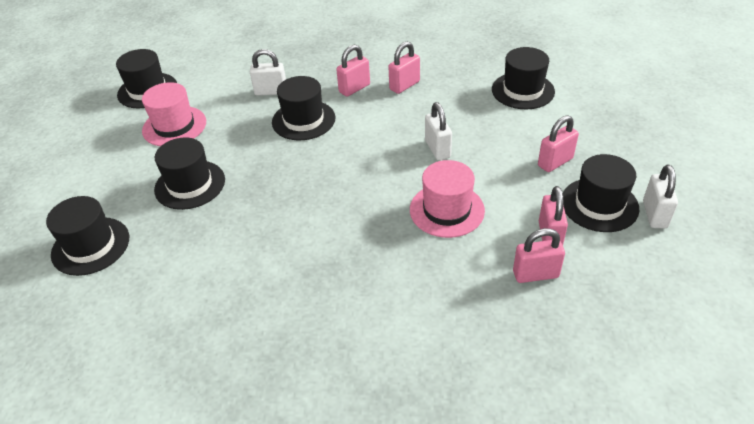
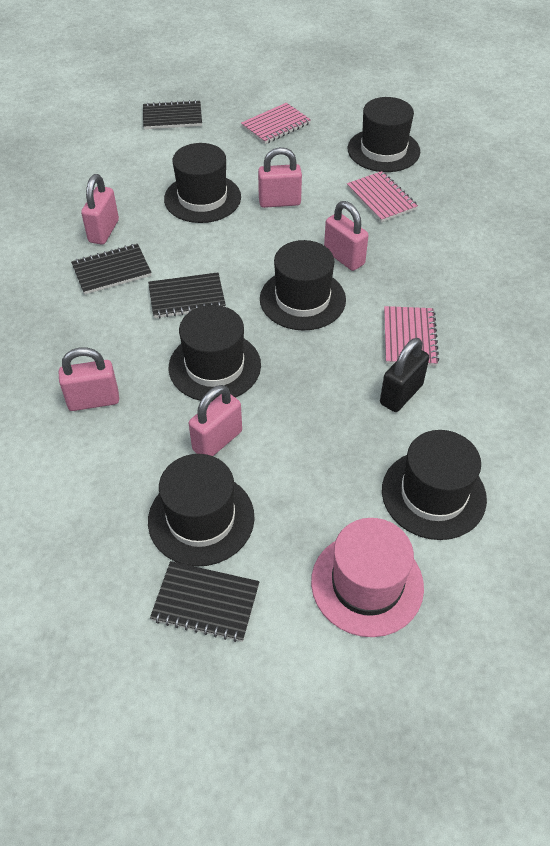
black notebook: none = 0 -> [71,244,152,295] [143,100,202,129] [148,272,226,318] [150,561,260,642] = 4
black padlock: none = 0 -> [380,338,429,412] = 1
pink hat: [142,82,206,146] [410,160,485,238] = 2 -> [311,518,424,637] = 1
pink notebook: none = 0 -> [241,103,311,144] [347,171,418,222] [384,306,439,366] = 3
white padlock: [250,49,286,96] [425,102,452,160] [643,165,678,229] = 3 -> none = 0

